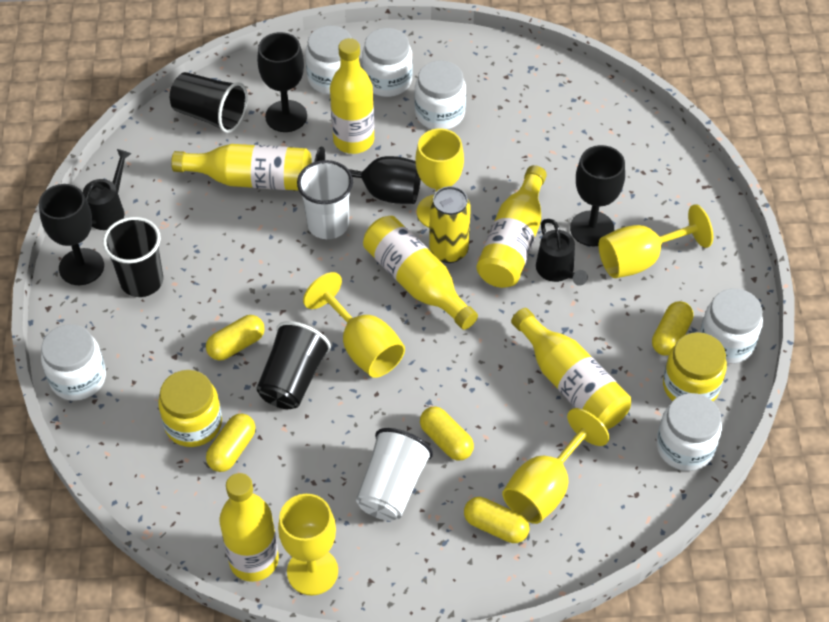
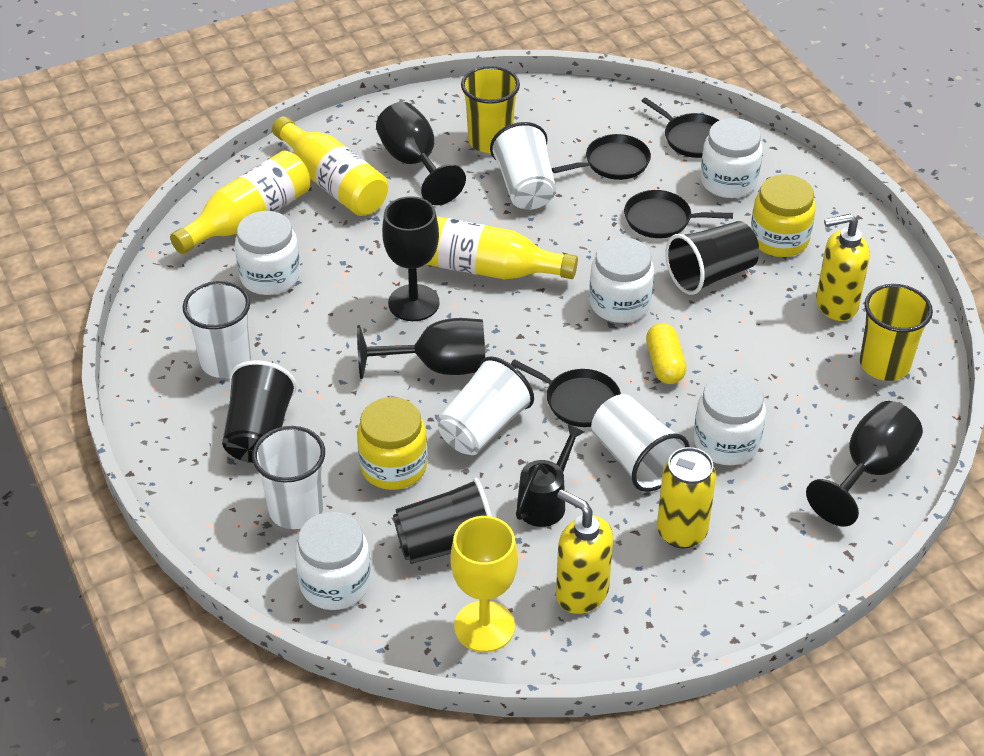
black pan: none = 0 -> [511,359,621,427] [552,134,651,180] [624,190,733,238] [642,97,720,158] = 4
black watering can: [83,149,131,230] [536,219,588,286] = 2 -> [516,424,585,527] = 1
white cup: [297,160,353,239] [356,428,433,521] = 2 -> [183,281,251,378] [252,426,325,529] [437,356,534,455] [490,122,556,210] [591,394,690,492] = 5
white jar: [41,324,106,401] [305,25,352,94] [362,28,413,97] [415,60,466,129] [657,393,722,471] [700,288,763,364] = 6 -> [235,211,300,295] [295,512,371,610] [589,237,654,323] [694,374,766,465] [700,118,763,198] = 5
yellow bottle: [171,144,312,191] [219,473,279,582] [330,38,374,154] [363,216,478,330] [476,165,547,288] [511,308,631,430] = 6 -> [170,150,310,254] [272,116,388,216] [425,216,578,279] = 3
yellow capsule: [206,315,265,360] [206,414,256,472] [420,406,474,461] [464,497,529,543] [652,301,694,356] = 5 -> [646,323,686,384] = 1
yellow cup: none = 0 -> [461,66,520,153] [860,284,933,381] = 2
yellow goblet: [278,494,338,596] [303,272,405,378] [416,129,464,228] [502,408,609,524] [599,204,713,278] = 5 -> [450,516,518,652] = 1
yellow soap dispenser: none = 0 -> [556,489,613,614] [816,214,870,321] = 2

